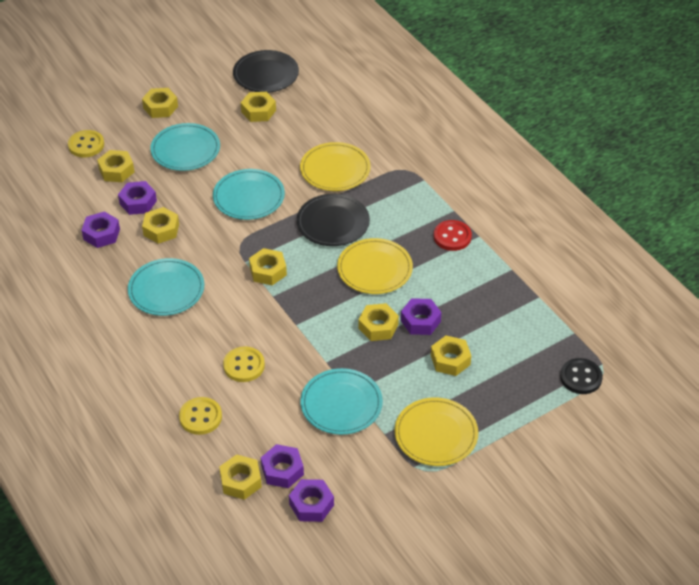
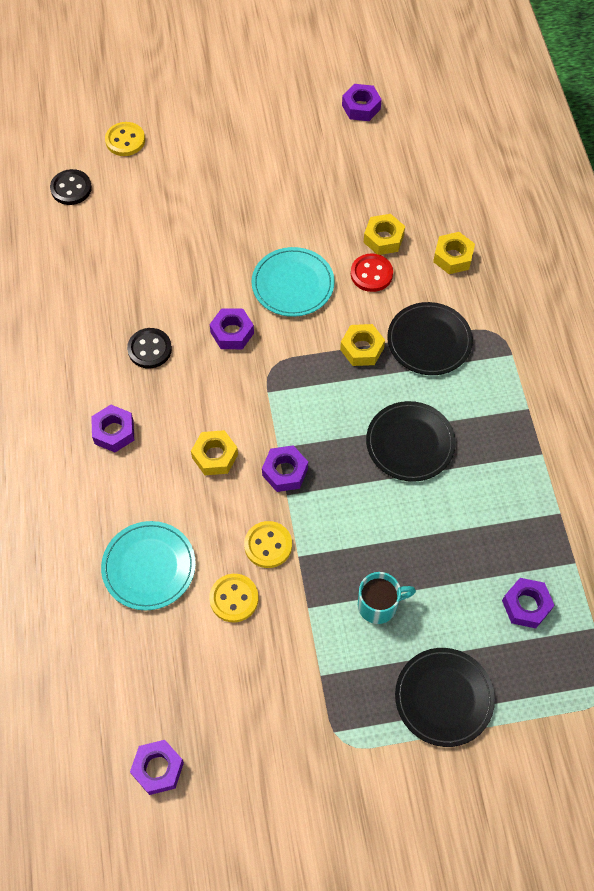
black button: [560,358,603,394] = 1 -> [50,169,92,205] [127,328,172,368] = 2
black plate: [233,50,299,93] [297,194,370,246] = 2 -> [366,401,456,482] [387,302,473,375] [395,648,495,747] = 3
purple nut: [81,211,120,248] [118,181,157,215] [261,444,304,488] [289,479,334,522] [401,298,442,335] = 5 -> [91,405,134,452] [130,740,184,795] [210,308,254,349] [262,445,308,492] [342,84,382,121] [502,578,554,628] = 6
turquoise mug: none = 0 -> [358,572,416,624] = 1
turquoise plate: [128,258,204,316] [150,123,220,171] [213,169,285,220] [300,368,383,435] = 4 -> [101,521,196,610] [252,247,334,317] = 2
yellow nut: [97,150,135,182] [142,88,178,118] [142,207,179,244] [219,454,262,500] [241,92,276,122] [249,248,287,285] [358,303,399,341] [431,335,471,376] = 8 -> [191,430,238,475] [340,324,385,366] [364,214,405,255] [433,232,475,274] = 4
yellow plate: [300,142,371,191] [337,238,413,294] [395,397,478,466] = 3 -> none = 0

